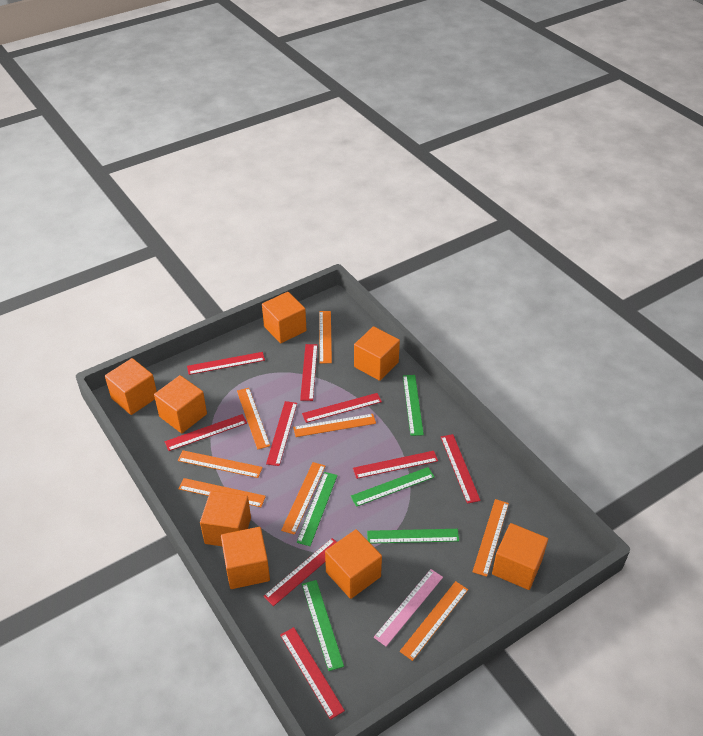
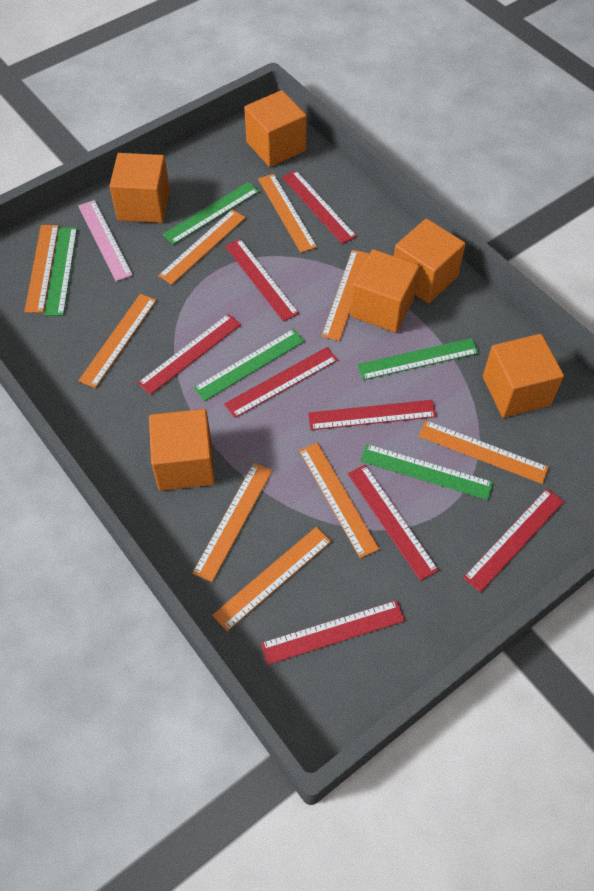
orange cube: [105,358,157,415] [154,375,207,433] [200,491,251,546] [221,527,270,589] [262,292,306,343] [325,529,382,599] [354,326,400,381] [492,523,548,590] = 8 -> [110,153,170,223] [149,409,215,491] [244,90,307,167] [350,249,420,333] [394,219,466,303] [483,334,564,418] = 6
orange ruler: [178,450,263,478] [179,478,266,507] [237,388,270,450] [281,462,325,535] [293,414,376,437] [319,311,332,364] [400,581,468,661] [472,499,509,577] = 8 -> [24,225,59,313] [78,294,157,388] [158,210,246,285] [192,463,273,582] [212,527,331,631] [258,174,317,253] [299,443,379,558] [321,250,369,341] [419,420,549,484] = 9
red ruler: [165,414,247,451] [187,352,265,375] [263,538,337,606] [266,401,297,466] [280,627,345,720] [300,344,318,401] [302,393,382,423] [353,451,438,479] [441,434,481,504] = 9 -> [138,314,241,395] [224,347,338,418] [225,239,299,322] [260,600,405,665] [282,170,357,244] [308,400,436,430] [348,464,439,581] [463,489,564,592] = 8

